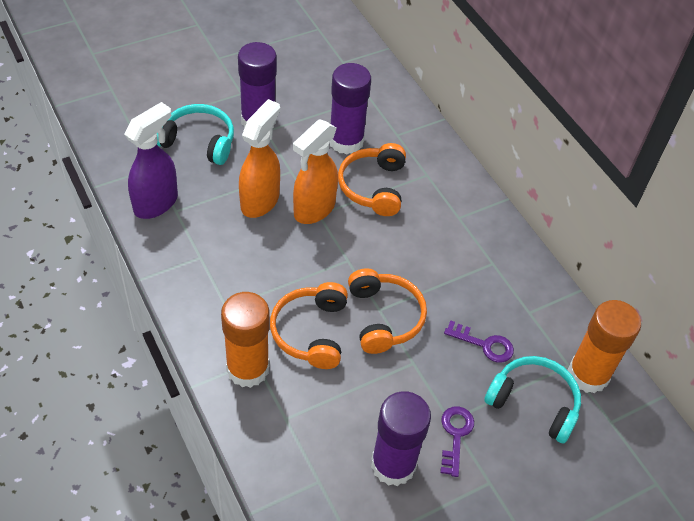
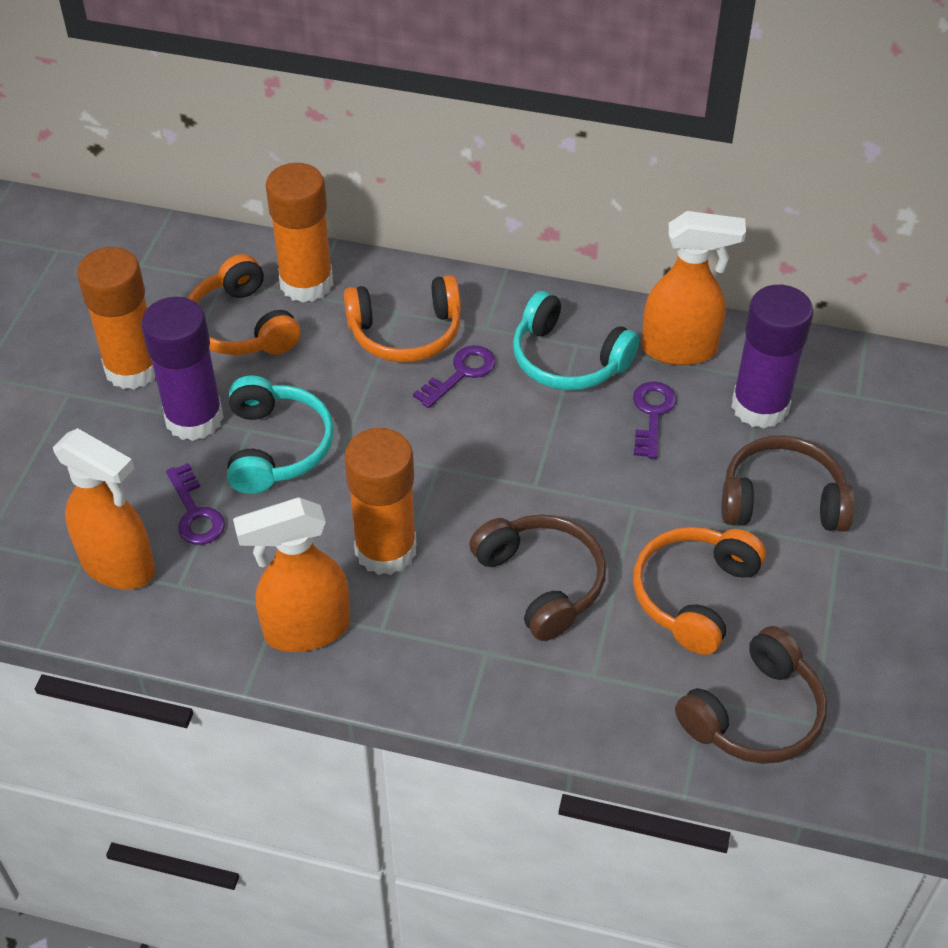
brown headphones: none = 0 -> [469,514,606,641] [675,626,827,764] [721,435,855,532] = 3
orange glue stick: [221,292,270,388] [568,300,641,394] = 2 -> [77,247,155,389] [265,163,333,303] [344,428,416,575] = 3
orange spray bottle: [239,99,280,218] [293,119,338,224] = 2 -> [53,428,155,589] [233,497,350,652] [642,211,746,365] = 3
purple glue stick: [238,42,277,128] [330,63,371,155] [371,391,431,486] = 3 -> [141,297,224,441] [731,285,814,429] = 2
purple key: [440,406,474,477] [444,320,514,363] = 2 -> [166,463,225,545] [413,345,496,408] [633,381,676,459] = 3
purple spray bottle: [124,102,178,219] = 1 -> none = 0

